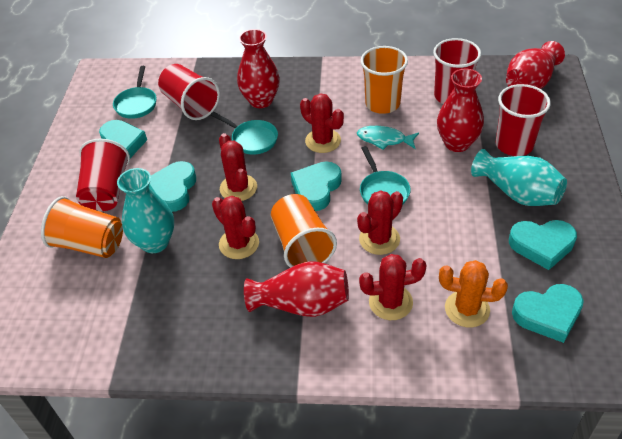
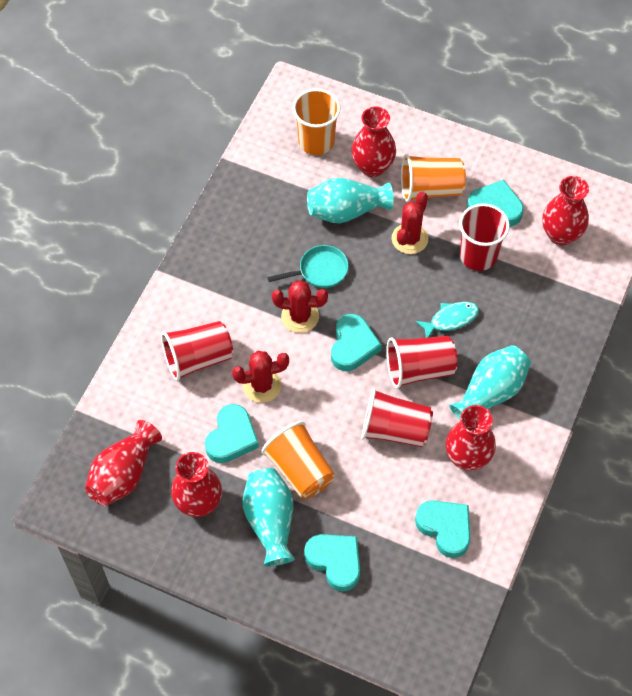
orange cactus: [439,260,508,328] = 1 -> none = 0
red cactus: [212,196,259,259] [219,133,257,201] [300,93,344,153] [357,190,403,255] [359,254,427,320] = 5 -> [232,351,289,403] [272,280,328,333] [392,192,428,254] = 3
red vase: [237,29,280,108] [244,261,349,317] [437,69,484,152] [506,41,565,89] = 4 -> [85,420,162,506] [171,452,222,517] [351,107,396,177] [445,405,496,471] [542,176,589,246] = 5
turquoise pan: [113,66,157,119] [211,112,278,155] [360,146,411,205] = 3 -> [267,245,349,288] = 1
turquoise vase: [117,168,174,253] [471,149,567,206] = 2 -> [243,468,295,566] [307,178,394,223] [449,345,531,421] = 3

